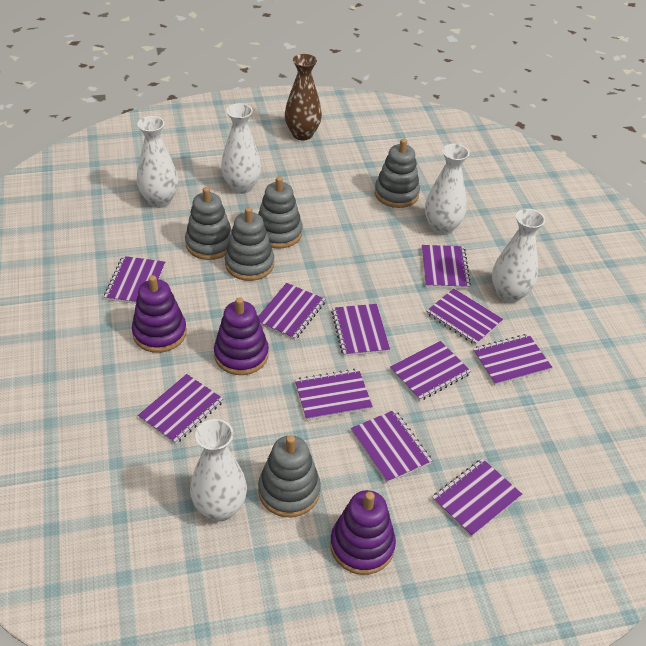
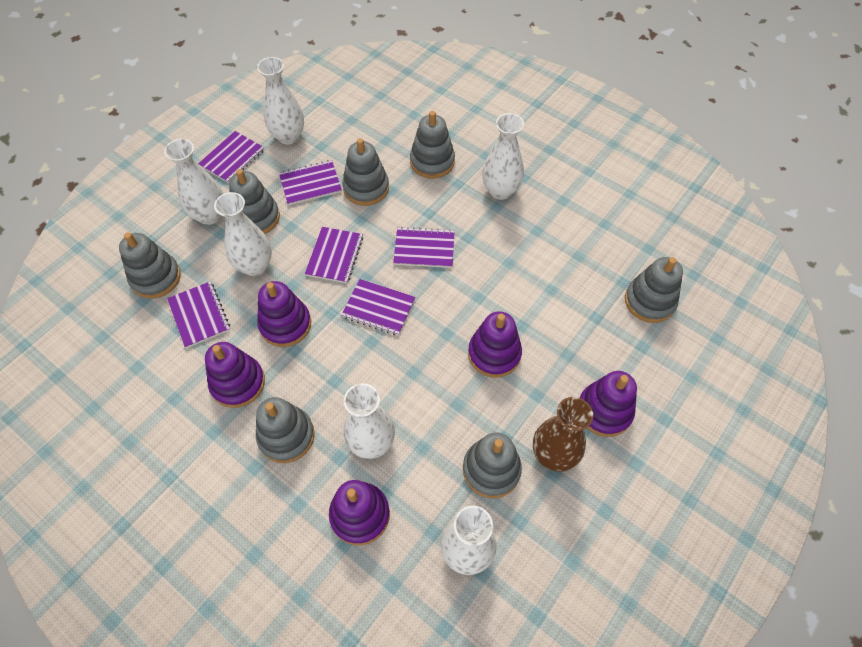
grey stacking toy: [185,187,232,260] [225,207,274,281] [258,176,303,248] [258,435,321,517] [375,139,420,208] = 5 -> [119,232,181,299] [229,169,280,234] [256,397,315,463] [342,138,389,206] [410,111,455,179] [463,432,522,498] [625,257,683,323] = 7
purple notebook: [104,256,165,304] [138,374,223,444] [258,283,326,340] [295,369,373,421] [331,304,390,356] [351,410,432,483] [390,341,471,401] [422,245,471,289] [427,288,503,345] [432,459,522,537] [473,334,553,386] = 11 -> [167,281,230,348] [198,131,264,183] [279,160,342,205] [305,227,363,283] [341,279,415,336] [393,227,455,268] = 6
purple stacking toy: [132,275,187,353] [214,297,269,375] [330,490,396,575] = 3 -> [205,342,265,408] [257,281,311,347] [329,480,390,545] [468,311,522,378] [580,371,637,437] = 5
white vase: [137,116,178,208] [190,419,247,522] [221,103,261,194] [425,144,470,235] [492,209,545,303] = 5 -> [164,139,223,225] [214,192,272,276] [257,57,304,145] [344,383,395,459] [440,506,497,575] [482,113,524,200] = 6

